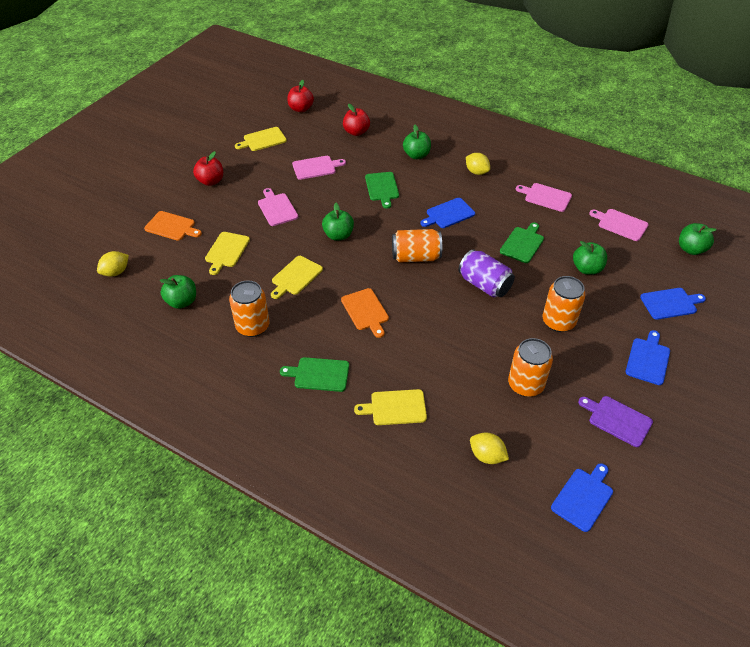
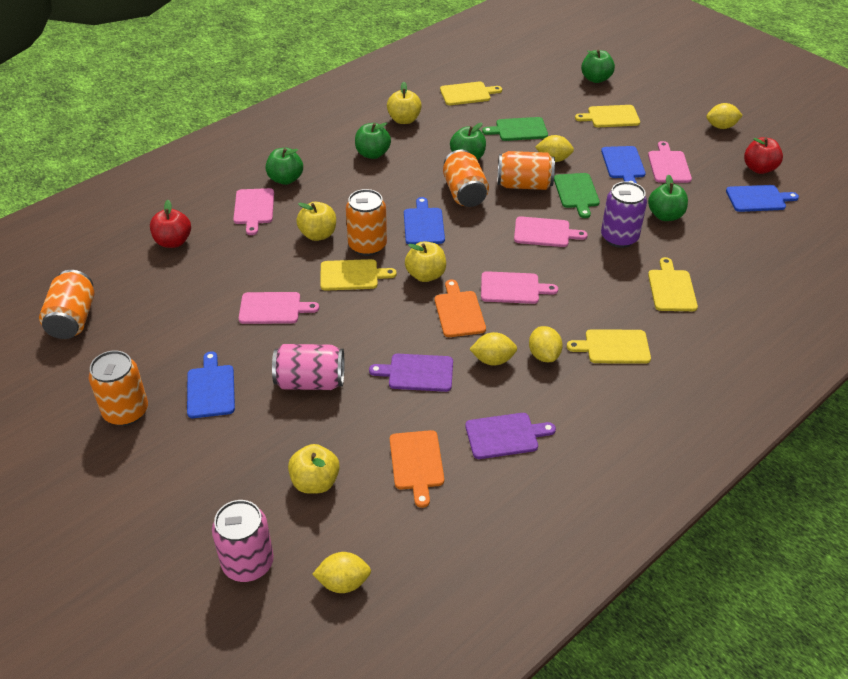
green cutting board: [280,357,349,392] [365,172,399,209] [500,222,544,263] = 3 -> [482,117,548,141] [554,173,600,218] = 2
orange can: [229,280,270,337] [392,229,442,263] [508,338,553,397] [542,276,585,332] = 4 -> [39,270,94,339] [89,351,148,426] [346,189,387,256] [443,150,489,207] [497,151,555,190] = 5
pink can: none = 0 -> [212,500,274,582] [272,344,344,390] = 2
pink cutting board: [258,188,298,226] [292,156,346,180] [516,183,572,212] [589,209,649,241] = 4 -> [233,188,274,235] [239,292,319,324] [481,271,558,304] [514,216,588,247] [648,141,692,183] = 5
purple cutting board: [578,396,653,447] = 1 -> [369,354,453,392] [465,413,556,459] = 2
red apple: [193,151,223,186] [287,80,314,112] [343,104,370,136] = 3 -> [150,200,191,248] [744,137,783,174] = 2
yellow apple: none = 0 -> [288,444,340,494] [296,202,336,241] [387,82,422,124] [405,241,446,282] = 4
yellow cutting board: [205,232,250,275] [235,127,287,151] [271,256,323,299] [354,389,427,425] = 4 -> [320,259,397,291] [440,82,502,105] [567,329,651,364] [575,105,640,127] [648,257,698,311] = 5
yellow lemon: [97,251,129,277] [466,153,490,175] [470,432,509,464] = 3 -> [312,552,371,593] [469,332,517,366] [529,326,563,362] [536,135,574,162] [706,103,743,129] = 5

